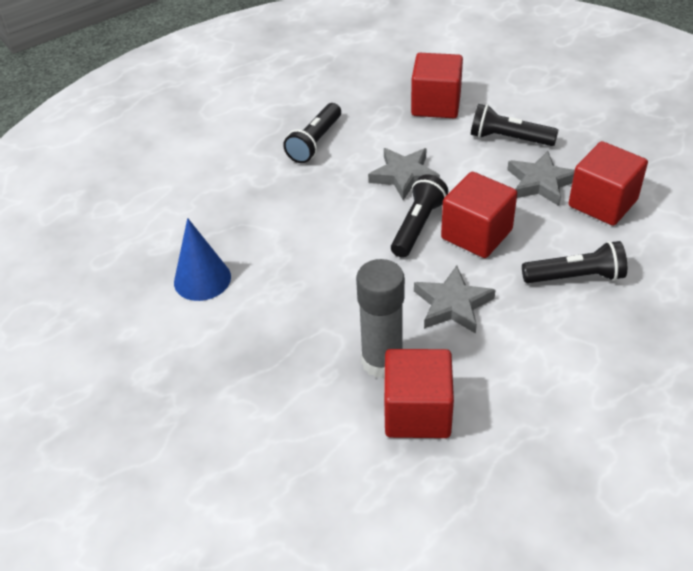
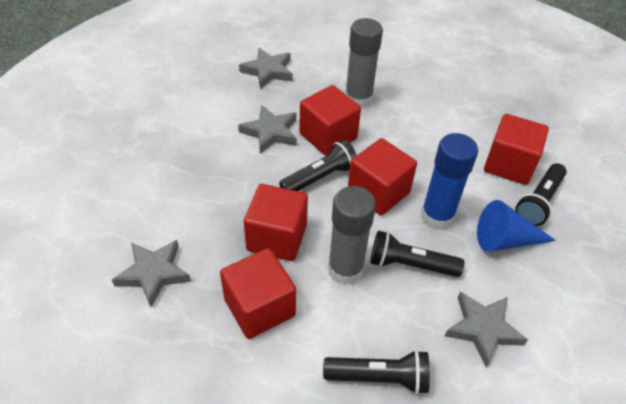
blue glue stick: none = 0 -> [421,133,478,230] = 1
grey glue stick: [356,259,405,378] = 1 -> [328,186,376,285] [345,18,383,108] = 2
grey star: [368,148,440,200] [414,266,495,334] [507,151,575,206] = 3 -> [112,240,191,307] [238,105,297,154] [239,48,293,89] [445,292,528,368] = 4
red cube: [384,349,454,438] [411,53,463,118] [441,172,517,258] [569,141,648,226] = 4 -> [220,248,296,339] [244,184,308,261] [299,85,361,156] [348,138,417,216] [484,114,549,185] = 5

